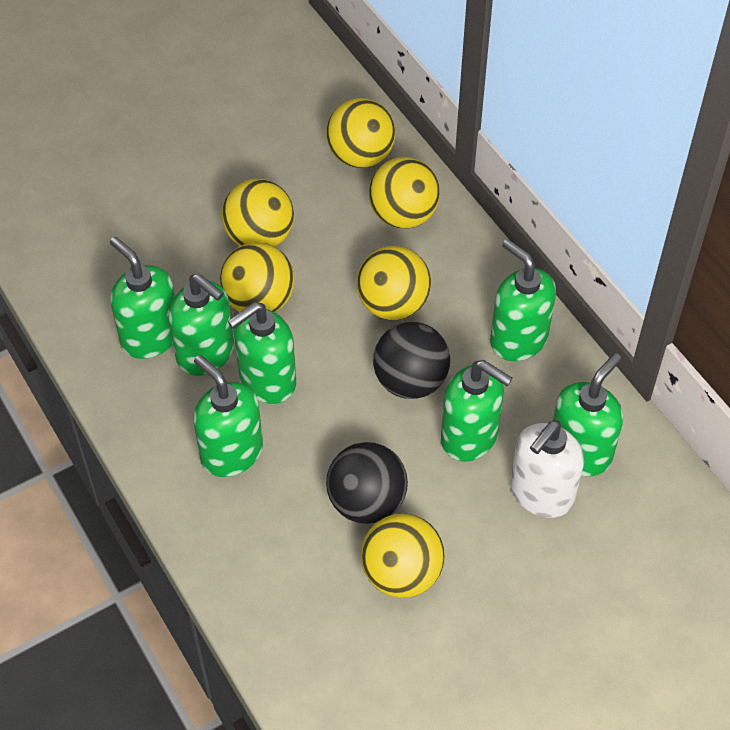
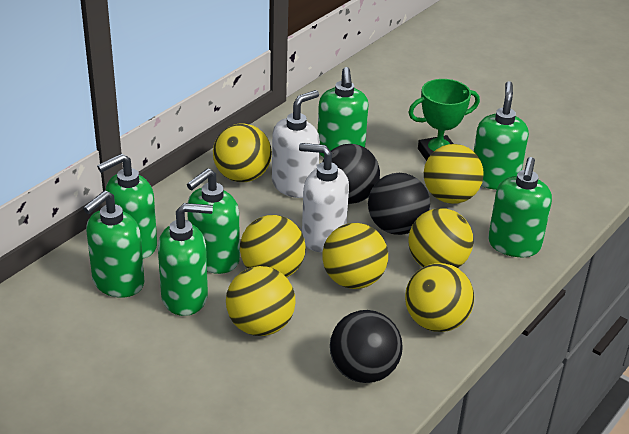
black ball: [326,442,408,524] [373,322,450,399] = 2 -> [323,144,380,204] [330,310,403,383] [368,173,430,235] = 3
green trophy: none = 0 -> [408,79,480,161] = 1
white soap dispenser: [510,420,584,518] = 1 -> [272,90,320,198] [299,143,349,252] = 2
yellow ball: [220,242,295,312] [222,179,294,247] [327,98,395,168] [357,246,431,320] [361,513,445,598] [369,157,440,229] = 6 -> [213,124,272,182] [226,266,296,336] [240,215,306,278] [322,223,388,289] [405,263,474,332] [408,208,473,268] [424,144,484,204] = 7

